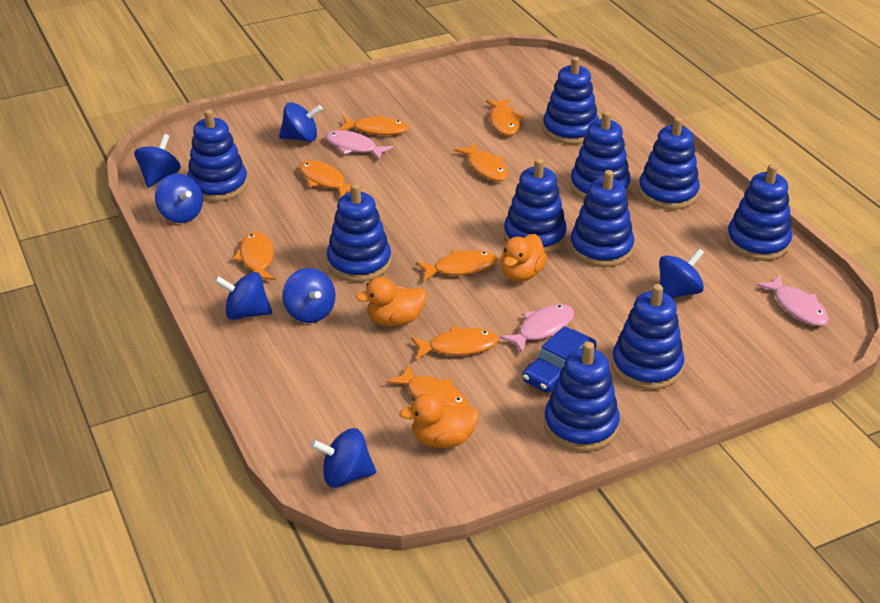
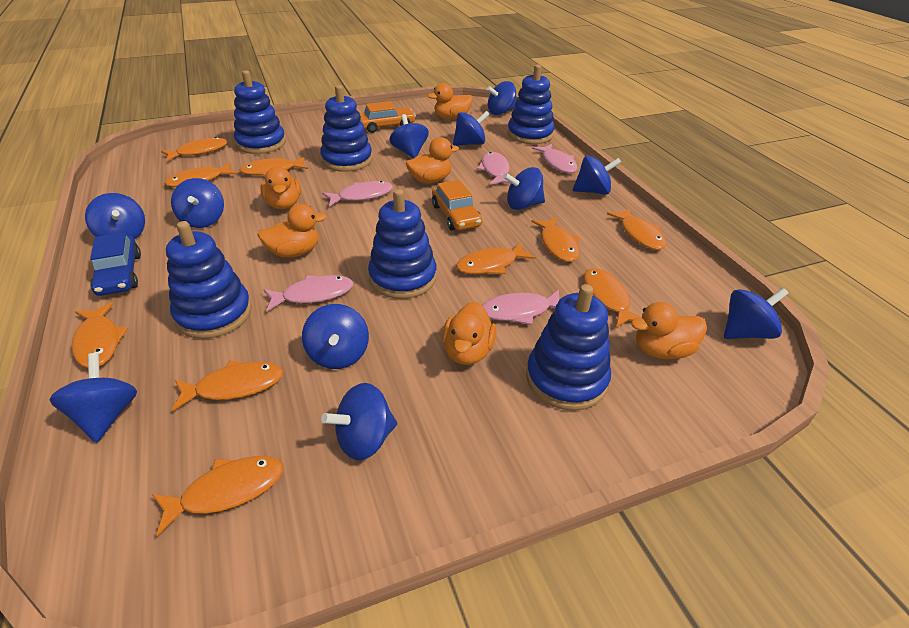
blue spinning top: [134,134,181,188] [155,174,203,223] [215,272,272,320] [279,102,323,142] [282,268,335,323] [311,428,376,488] [659,249,704,298] = 7 -> [49,353,137,443] [85,193,145,239] [171,178,224,228] [302,304,369,369] [321,383,397,460] [389,114,429,159] [453,111,490,146] [487,81,516,115] [503,167,545,210] [573,155,622,195] [724,288,788,339] = 11
blue stacking toy: [187,109,248,202] [327,184,391,282] [504,158,567,254] [543,57,599,144] [544,342,620,452] [570,111,631,200] [570,170,634,267] [612,284,684,390] [638,117,700,210] [727,164,792,261] = 10 -> [166,221,252,339] [234,70,286,154] [320,85,372,172] [368,189,437,299] [508,65,555,144] [526,284,611,411] = 6
orange car: none = 0 -> [360,101,416,133] [432,180,482,230] = 2
orange duck: [356,277,426,326] [399,393,479,448] [501,234,547,282] = 3 -> [257,204,327,258] [260,167,301,209] [406,137,459,184] [428,83,472,120] [442,302,497,365] [631,302,707,359] = 6
orange fish: [233,232,275,280] [299,160,362,197] [338,115,409,135] [387,364,469,407] [411,326,499,360] [416,250,497,281] [454,142,508,181] [486,99,524,135] = 8 -> [72,302,128,368] [152,456,283,536] [161,137,227,161] [164,163,238,187] [172,361,283,411] [239,157,308,176] [456,242,536,274] [531,217,580,262] [584,268,641,327] [607,208,666,250] = 10
pink fish: [325,130,393,160] [500,304,574,353] [756,275,829,326] = 3 -> [263,275,354,311] [322,181,393,207] [477,152,510,185] [482,289,559,325] [532,144,578,173] = 5

